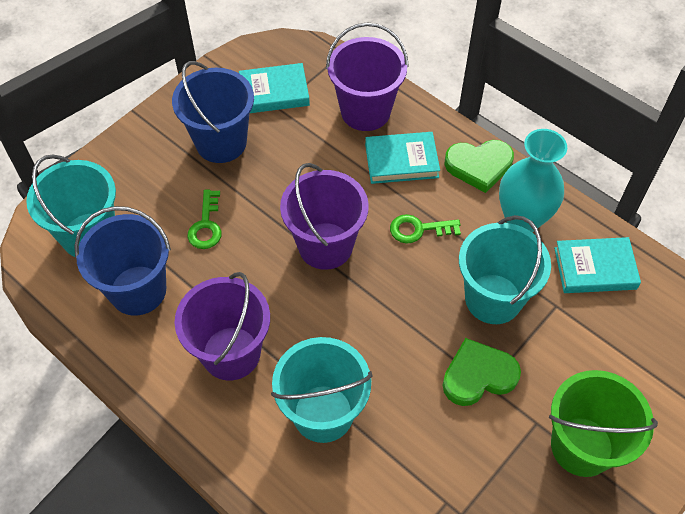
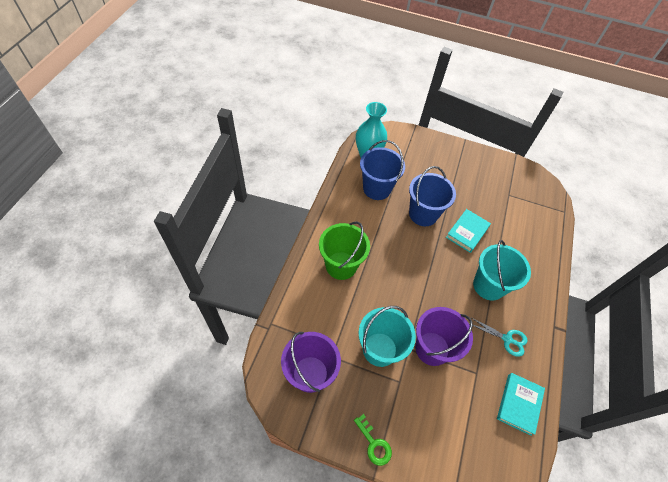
green heart: [443,338,521,406] [445,140,514,193] = 2 -> none = 0
green key: [187,189,222,249] [390,214,461,244] = 2 -> [354,414,392,466] = 1
purple bucket: [175,272,270,381] [280,163,369,270] [326,22,409,131] = 3 -> [281,332,341,393] [415,307,473,366] = 2
turquoise book: [239,63,310,113] [365,132,440,184] [554,237,641,293] = 3 -> [446,209,491,253] [497,373,545,436] = 2
turquoise bucket: [26,154,116,257] [271,337,372,443] [459,215,551,324] = 3 -> [359,306,416,367] [473,240,531,301] = 2
turquoise scissors: none = 0 -> [472,318,528,357] = 1

